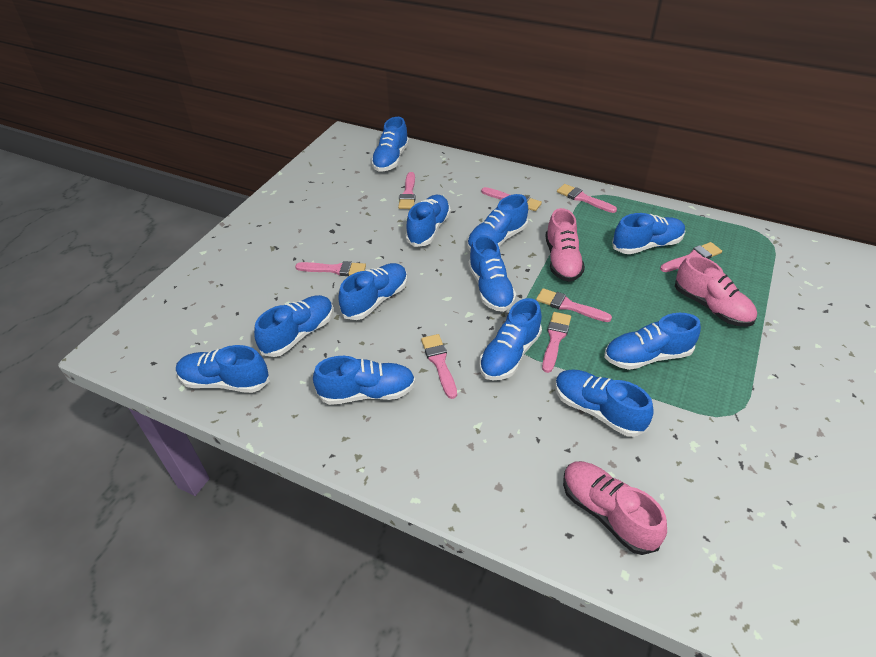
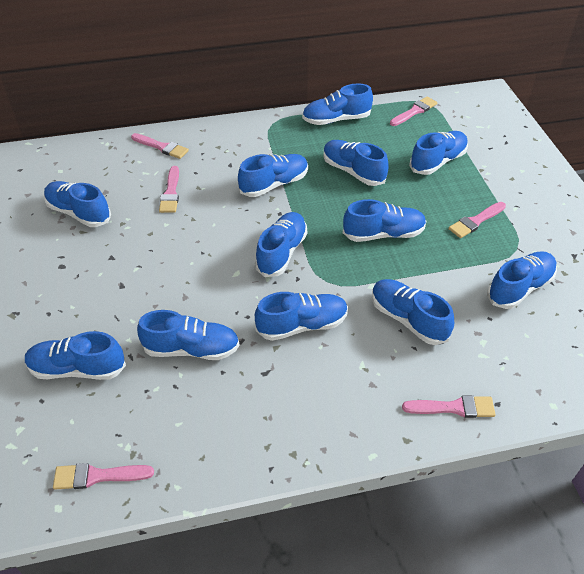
pink brush: [295,261,366,276] [398,172,416,209] [421,334,457,399] [481,187,542,211] [536,288,612,322] [542,312,571,373] [557,184,617,213] [660,242,722,272] = 8 -> [53,463,154,490] [131,133,189,159] [159,166,179,213] [390,97,437,126] [402,395,496,418] [449,202,506,238] = 6
pink shoe: [545,208,585,282] [563,461,667,555] [675,255,757,327] = 3 -> none = 0

